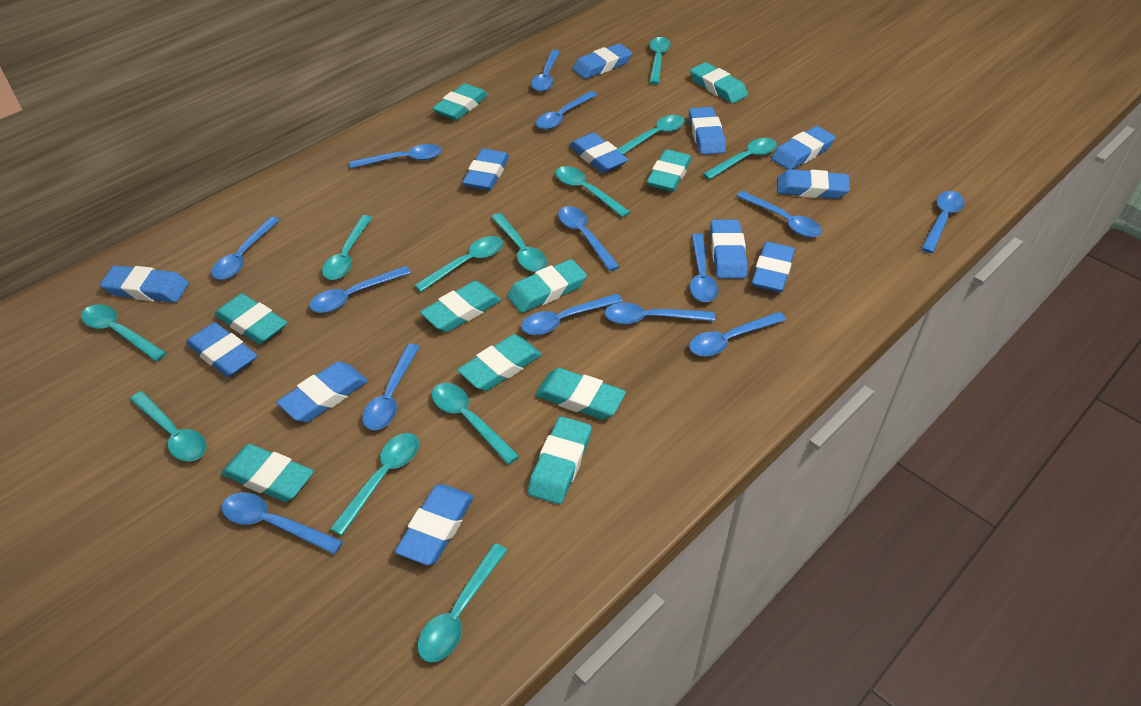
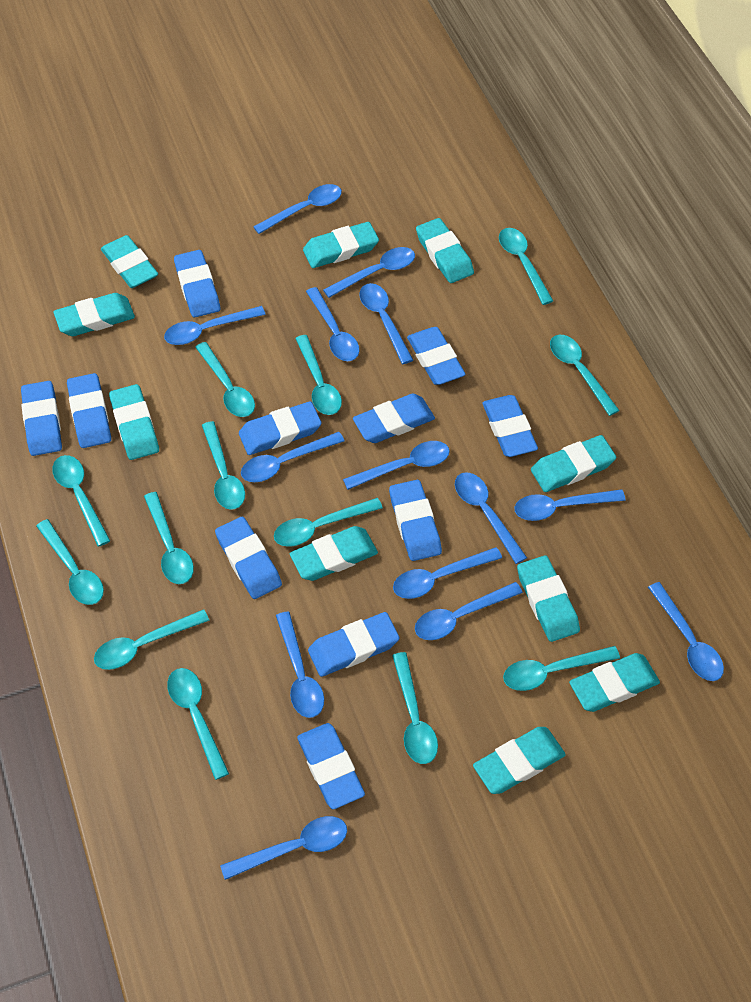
blue eraser: [100,265,189,303] [186,322,257,377] [276,361,368,422] [395,484,474,565] [462,149,509,190] [569,133,628,173] [572,44,632,79] [689,107,726,155] [710,220,748,279] [752,242,795,292] [771,126,835,170] [777,169,850,199] = 12 -> [21,381,62,456] [67,373,111,448] [174,250,220,317] [215,517,282,599] [239,401,322,455] [297,723,365,809] [308,612,400,677] [353,394,435,443] [389,480,442,561] [407,327,466,385] [482,395,538,457] = 11
turquoise spoon: [81,304,166,361] [130,391,207,461] [322,215,372,280] [330,433,419,536] [414,236,503,292] [418,543,507,662] [432,383,519,464] [491,213,547,272] [556,166,630,217] [616,115,685,154] [649,37,671,84] [703,138,777,180] = 12 -> [36,519,104,605] [52,455,110,547] [94,609,209,670] [144,492,194,584] [167,668,229,780] [195,342,255,417] [202,421,245,510] [274,498,383,547] [295,335,342,415] [392,652,438,764] [499,228,553,305] [503,646,620,691] [550,335,620,416] = 13

